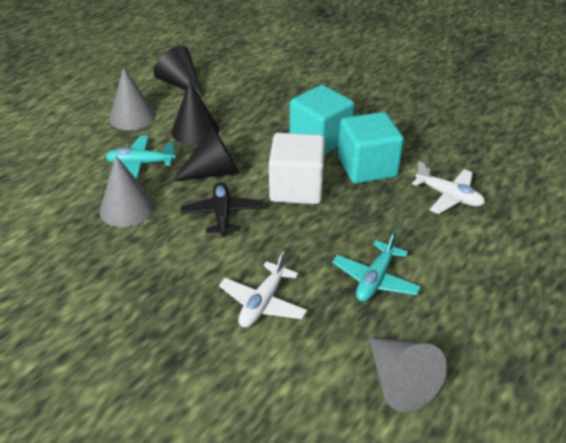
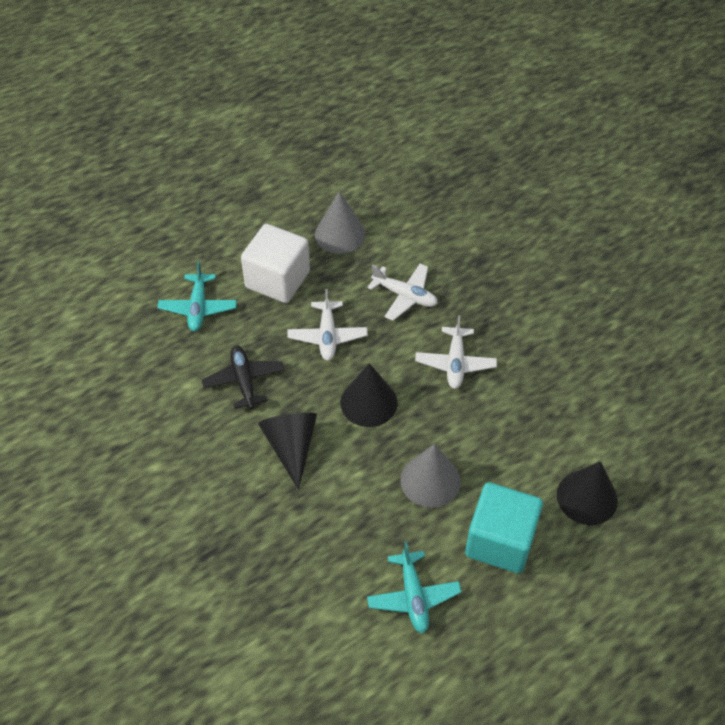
grey cone: [100,156,155,227] [109,67,156,130] [369,337,447,412] = 3 -> [315,191,366,254] [401,444,461,508] = 2
turquoise cube: [290,85,354,155] [338,112,404,184] = 2 -> [465,482,543,573] = 1
white plane: [219,251,307,328] [412,161,485,214] = 2 -> [287,289,368,361] [368,264,438,321] [415,315,497,389] = 3

